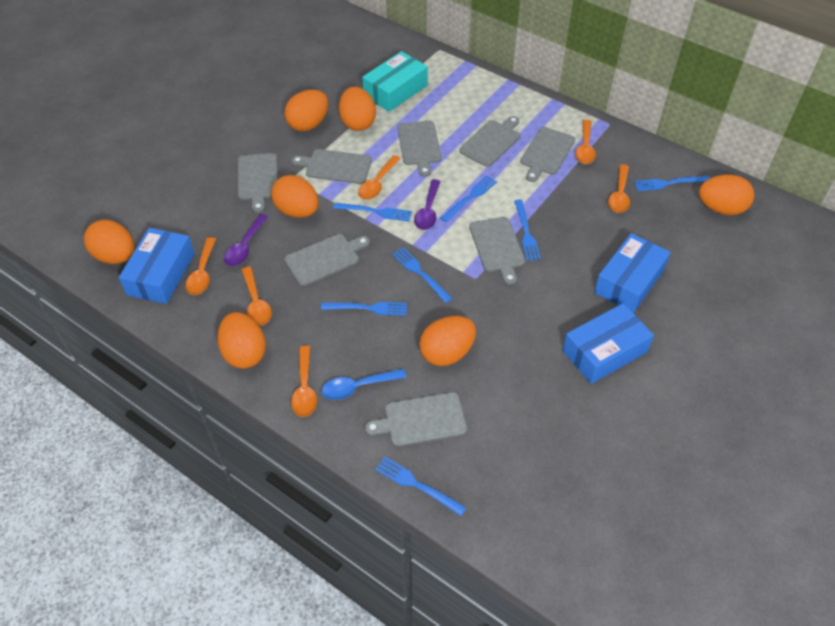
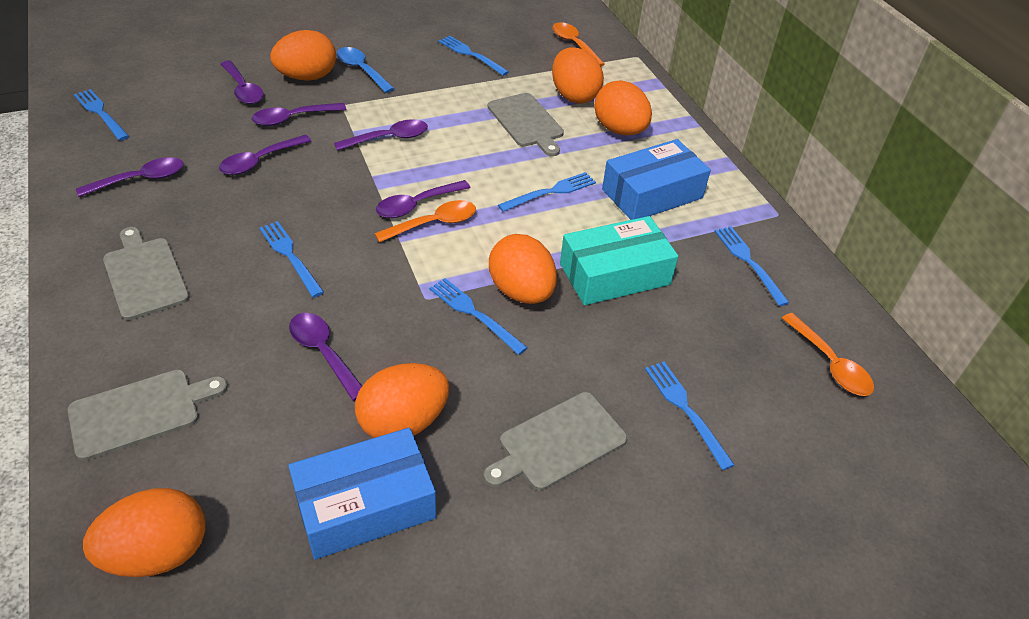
blue box: [119,228,195,304] [562,303,654,384] [594,233,671,313] = 3 -> [288,428,436,560] [602,139,711,220] = 2
grey cutting board: [238,153,278,213] [284,234,370,286] [291,149,372,184] [365,392,467,447] [397,121,442,177] [459,116,520,167] [469,217,525,285] [520,127,575,182] = 8 -> [67,369,228,461] [103,227,190,320] [484,392,627,490] [487,93,564,156] = 4
orange egg: [84,220,135,264] [217,312,266,369] [271,175,319,218] [285,90,328,132] [339,87,376,131] [419,316,476,366] [699,174,754,215] = 7 -> [83,488,205,577] [270,30,336,81] [355,363,449,438] [489,234,557,304] [552,47,604,104] [594,80,652,135] = 6
orange spoon: [186,237,216,295] [241,267,272,325] [291,346,317,417] [358,155,401,200] [575,120,596,164] [608,164,630,213] = 6 -> [374,200,476,243] [552,22,605,66] [782,313,874,396] = 3
purple spoon: [224,214,268,266] [414,179,441,230] = 2 -> [76,157,183,197] [219,135,311,175] [221,61,264,104] [252,103,346,126] [289,313,362,401] [334,119,428,151] [376,180,471,218] = 7

